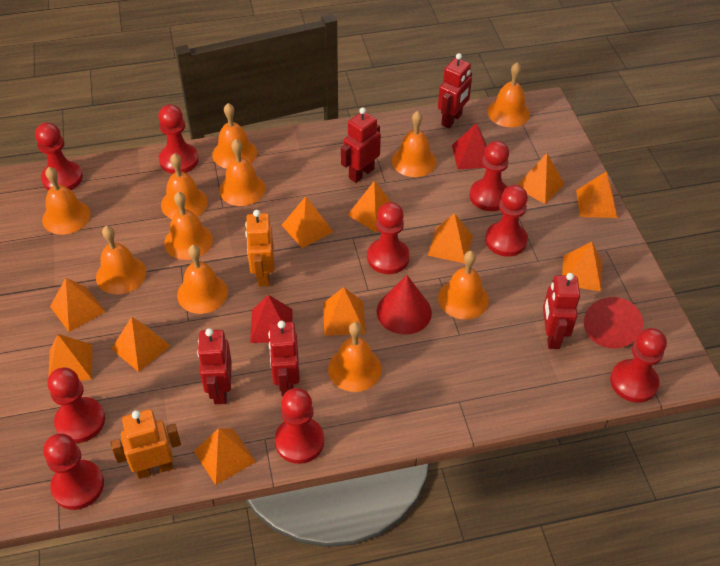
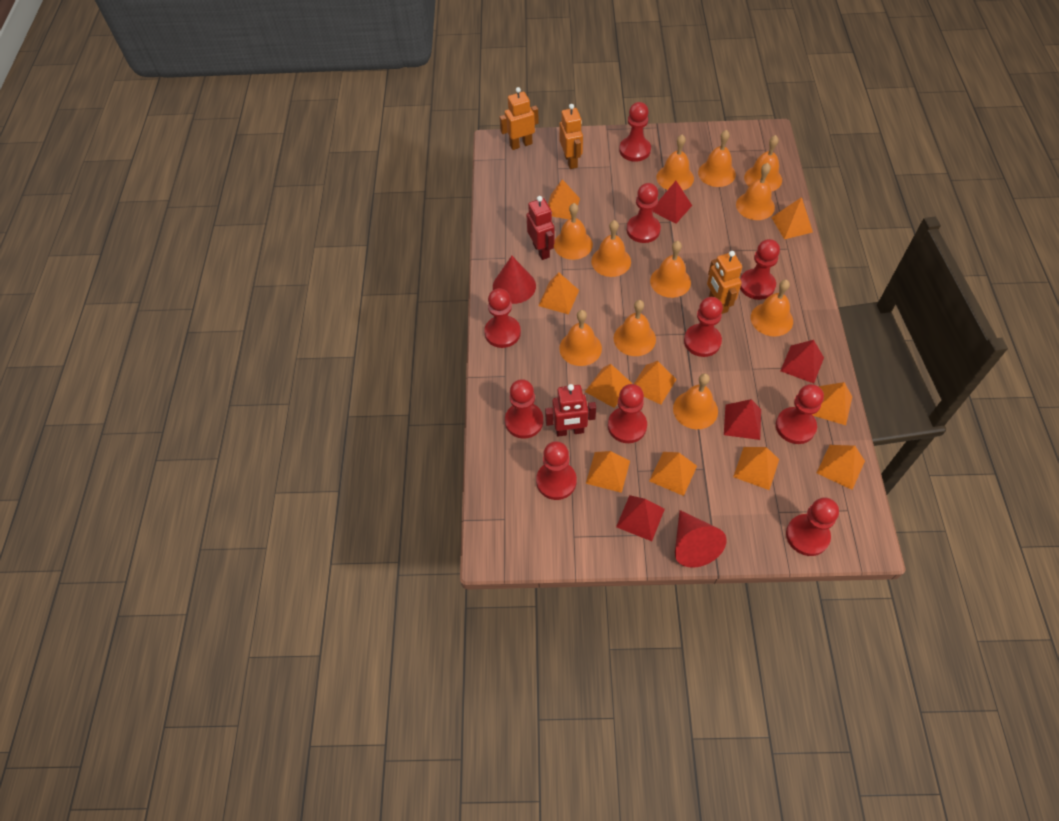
orange pyramid: [48,334,92,381] [50,278,105,332] [111,317,170,372] [194,428,256,485] [282,196,334,248] [323,287,366,336] [348,181,391,233] [428,213,473,263] [517,153,564,204] [562,242,602,291] [576,172,617,218] = 11 -> [538,272,579,314] [548,179,580,219] [585,364,632,408] [586,451,630,493] [634,361,677,405] [649,452,697,496] [733,447,779,490] [771,197,813,239] [812,382,852,425] [817,445,865,490] = 10
orange robot: [111,409,181,479] [245,210,274,287] = 2 -> [499,87,539,150] [560,104,583,169] [707,251,742,314] = 3
red pawn: [35,122,83,191] [43,433,104,510] [47,368,105,443] [158,104,199,174] [275,388,324,464] [367,202,410,274] [470,141,509,211] [485,185,528,257] [610,328,667,403] = 9 -> [484,288,521,348] [505,379,543,439] [536,441,577,500] [608,384,647,443] [619,102,651,162] [627,183,661,243] [684,297,723,357] [740,239,780,300] [776,384,824,444] [786,497,839,556] = 10
red pyramid: [250,295,293,343] [452,123,487,169] = 2 -> [616,495,665,541] [652,181,692,223] [724,399,761,440] [781,340,824,383] = 4
red robot: [197,328,232,404] [268,321,300,397] [341,107,381,183] [438,53,472,128] [543,273,580,349] = 5 -> [526,196,555,260] [545,384,596,437] = 2

